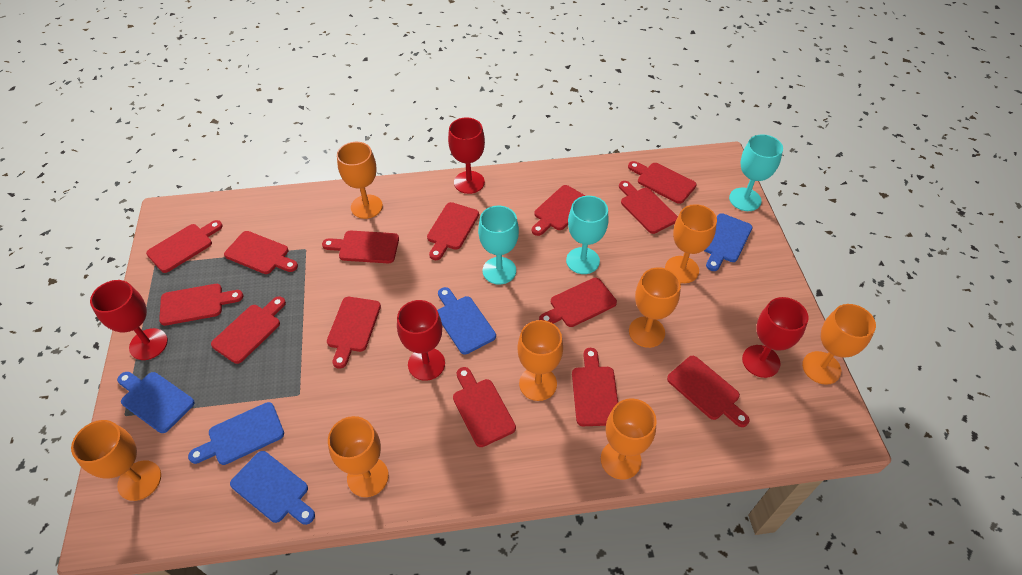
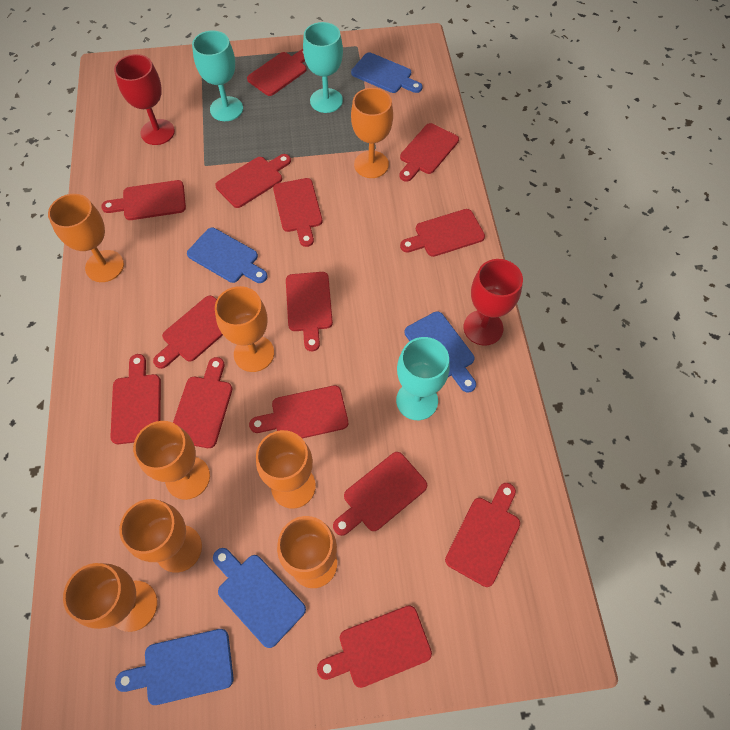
red goblet: [90,280,168,360] [397,300,445,381] [448,117,485,194] [742,297,809,378] = 4 -> [114,54,175,145] [464,259,523,346] = 2

